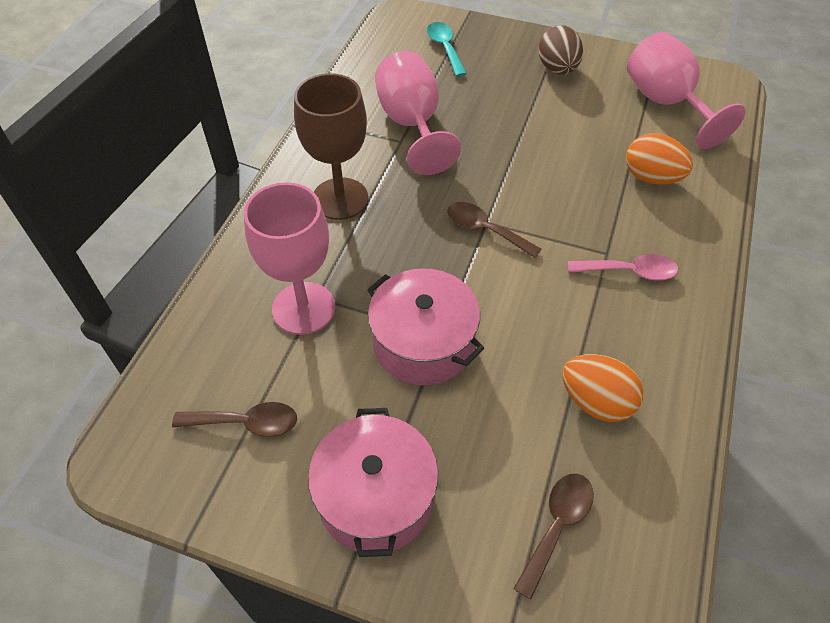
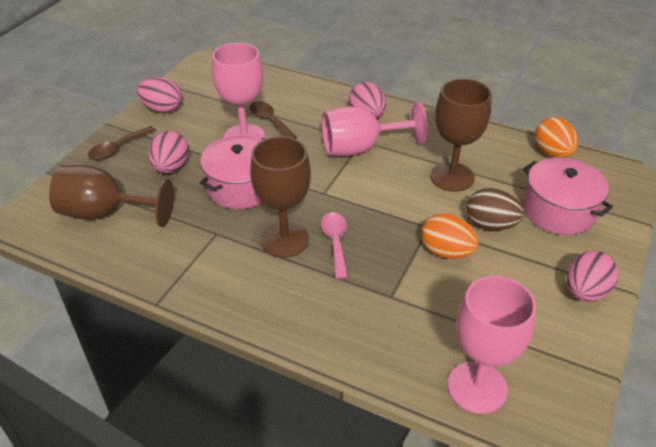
brown goblet: [294,73,368,220] = 1 -> [49,165,174,227] [250,136,311,258] [430,79,491,192] = 3
brown spoon: [172,402,297,437] [447,202,541,258] [513,474,594,600] = 3 -> [88,126,156,160] [249,101,297,139] = 2
pink egg: none = 0 -> [137,77,182,113] [148,131,189,173] [349,82,386,119] [567,251,618,302] = 4
turquoise spoon: [427,22,467,77] = 1 -> none = 0

